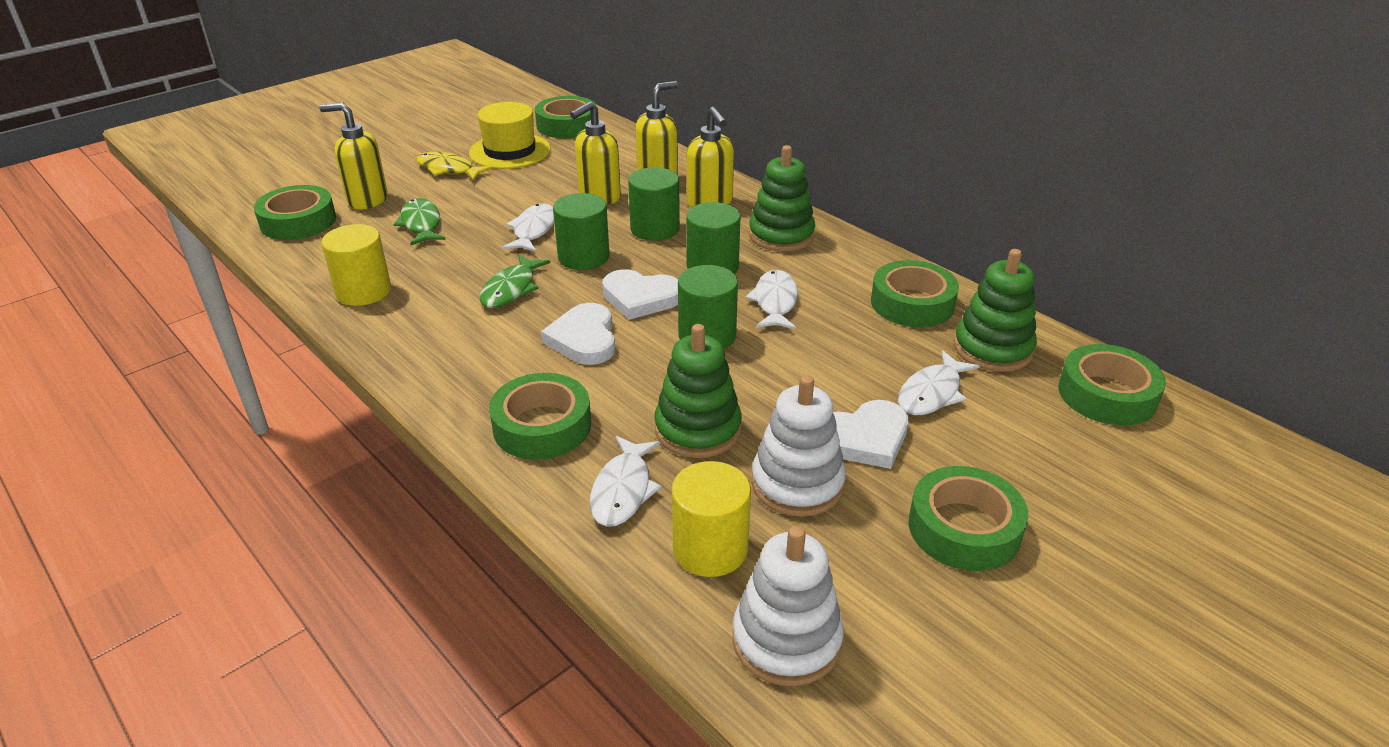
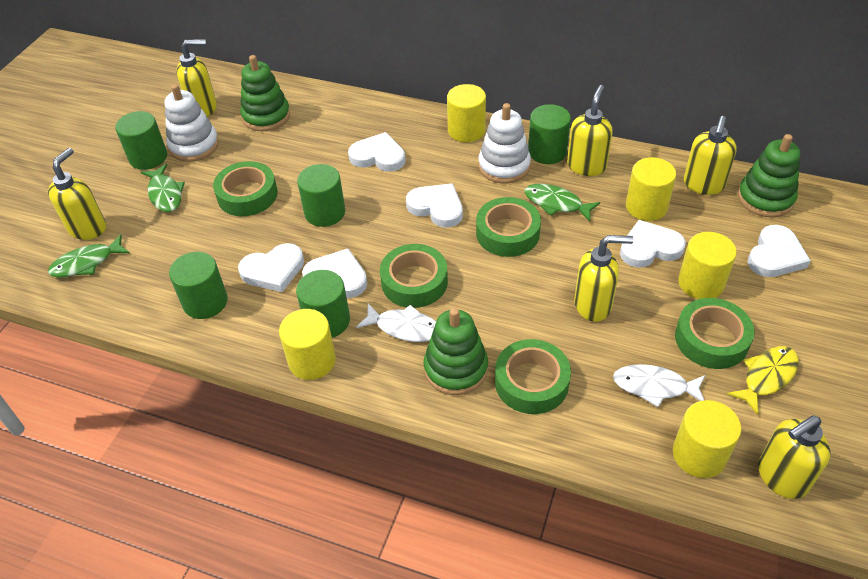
green cylinder: [553,193,610,270] [628,167,680,241] [678,265,738,349] [686,202,740,274] = 4 -> [115,111,167,170] [169,252,228,319] [296,270,350,338] [297,164,345,227] [528,104,571,164] = 5
green fish: [393,198,446,246] [479,254,550,308] = 2 -> [48,234,130,278] [141,164,185,212] [524,184,600,222] = 3
green tape: [254,185,336,240] [489,373,591,460] [535,96,596,138] [871,260,959,327] [908,466,1028,571] [1058,344,1166,426] = 6 -> [213,161,278,216] [380,244,448,308] [476,197,541,257] [495,339,571,414] [675,298,754,369] = 5
white fish: [502,203,554,252] [590,436,662,527] [745,270,798,330] [898,350,980,415] = 4 -> [356,304,436,342] [613,364,705,407] = 2
white heart: [541,303,615,365] [602,269,678,320] [833,400,909,469] = 3 -> [238,243,304,292] [302,249,367,298] [348,132,406,172] [406,183,463,228] [620,220,686,268] [748,225,811,277] = 6
yellow cylinder: [321,224,391,306] [672,461,751,577] = 2 -> [279,309,336,380] [447,84,486,142] [626,157,676,221] [673,400,741,478] [678,232,737,299] = 5
yellow hat: [469,102,551,169] = 1 -> none = 0
yellow soap dispenser: [319,103,387,210] [570,101,621,205] [636,81,678,175] [687,107,734,207] = 4 -> [48,148,106,240] [176,39,217,117] [567,85,613,176] [574,235,633,322] [684,116,737,195] [758,416,831,499] = 6

